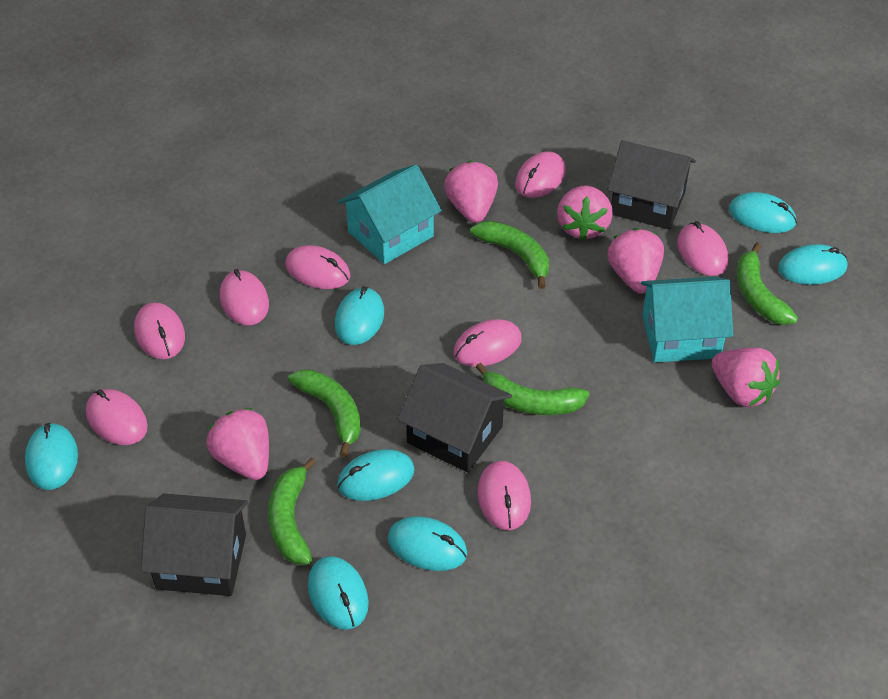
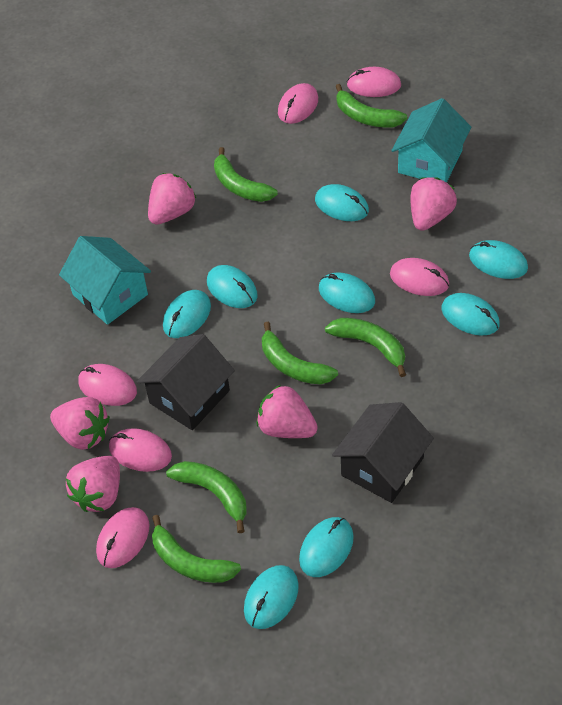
black house: [141,493,248,596] [397,363,512,473] [607,140,696,230] = 3 -> [137,334,235,430] [332,402,434,503] = 2
green banana: [268,457,316,564] [288,369,361,457] [470,221,549,289] [476,363,589,415] [737,243,798,325] = 5 -> [152,515,241,583] [166,461,247,533] [214,147,278,202] [262,322,338,385] [325,318,406,377] [336,84,407,127] = 6
pink mouse: [86,389,148,445] [134,302,185,359] [220,269,269,326] [285,245,350,289] [453,319,522,367] [477,461,531,530] [515,152,566,198] [677,221,728,276] = 8 -> [78,364,137,406] [96,507,150,568] [109,428,172,472] [278,83,318,124] [347,67,401,97] [390,258,449,296] = 6
turquoise mouse: [25,423,78,490] [308,556,369,630] [335,286,384,345] [337,449,415,501] [388,516,467,571] [729,192,797,233] [778,244,847,285] = 7 -> [163,290,211,338] [207,265,258,308] [244,565,299,629] [299,517,354,577] [315,184,369,221] [319,272,375,313] [442,293,500,336] [469,240,528,279] = 8

